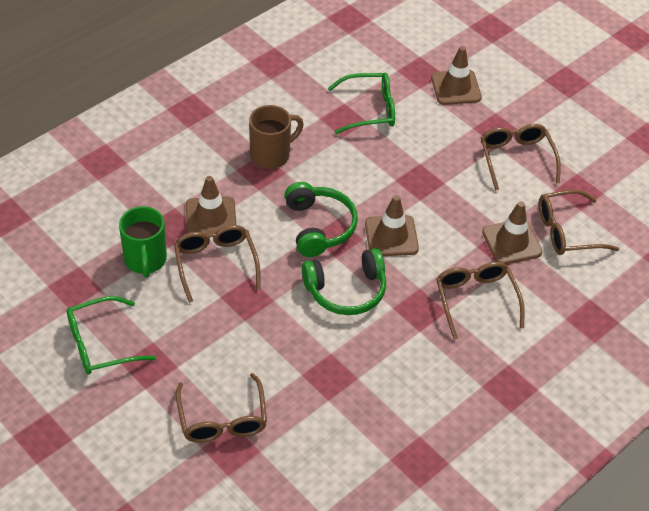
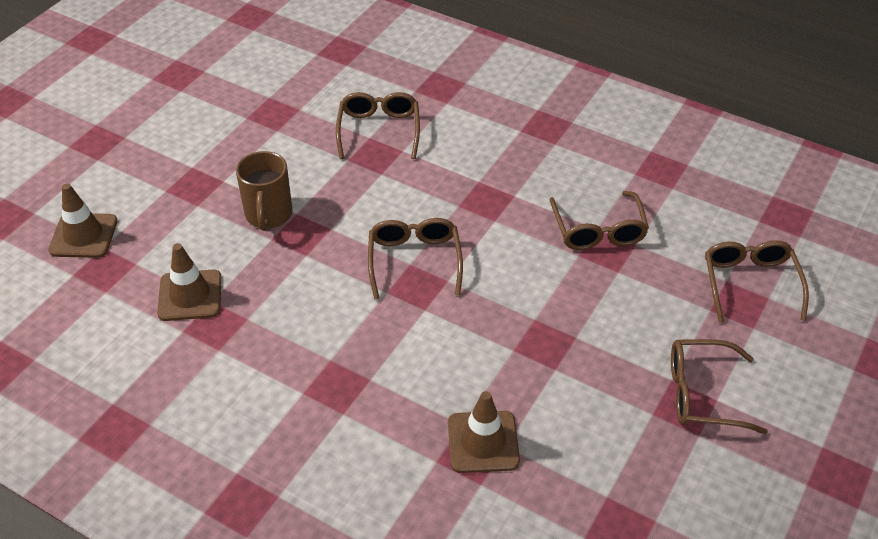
brown traffic cone: [186,176,237,235] [365,195,419,256] [431,46,482,105] [482,201,542,264] = 4 -> [48,183,118,258] [157,243,222,321] [448,391,520,473] = 3
green glasses: [67,296,156,375] [328,73,395,134] = 2 -> none = 0
green headphones: [285,182,358,257] [302,248,386,315] = 2 -> none = 0
green mug: [119,206,167,278] = 1 -> none = 0

